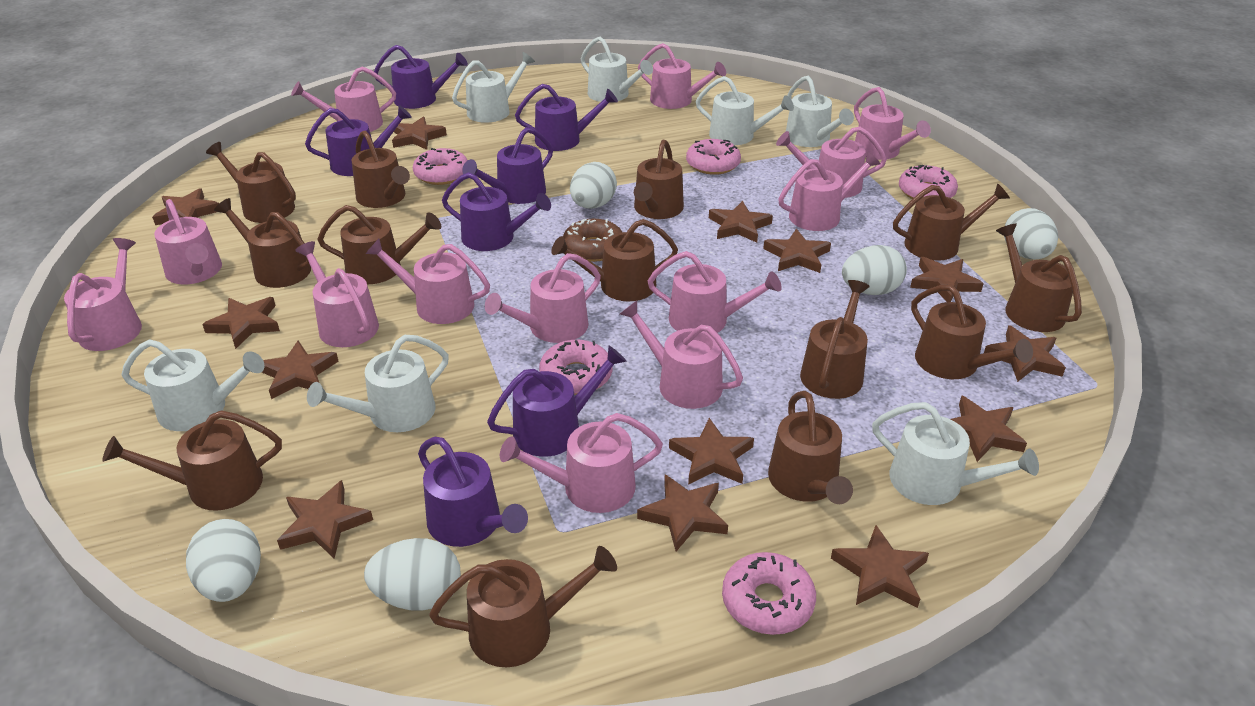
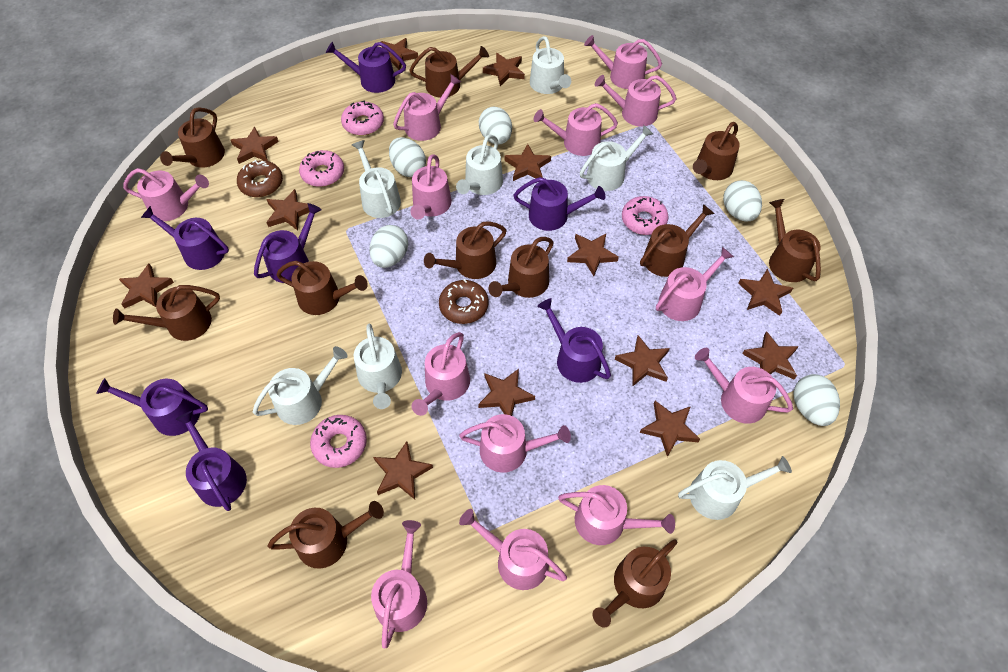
brown donut: [563,219,622,262] = 1 -> [237,160,283,197] [439,279,489,324] = 2
brown watering can: [103,410,282,511] [206,142,296,223] [214,198,311,288] [317,205,441,284] [352,131,410,208] [429,546,617,667] [551,219,678,302] [634,140,684,219] [768,391,853,504] [800,280,870,399] [893,183,1010,261] [911,285,1033,379] [996,224,1082,332] = 13 -> [113,285,220,341] [160,107,225,167] [267,501,384,568] [276,261,368,315] [409,46,489,98] [424,221,507,279] [488,237,554,298] [593,539,678,627] [640,204,715,277] [693,122,740,180] [769,199,821,282] = 11
pink donut: [413,148,468,185] [539,340,613,395] [686,139,741,175] [722,552,816,635] [899,165,958,199] = 5 -> [299,150,344,187] [310,415,367,468] [341,100,384,135] [622,196,668,235] = 4

